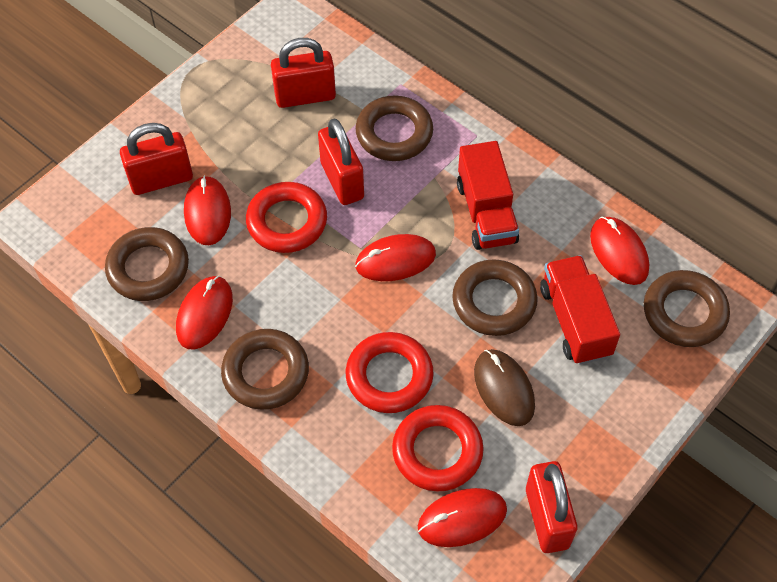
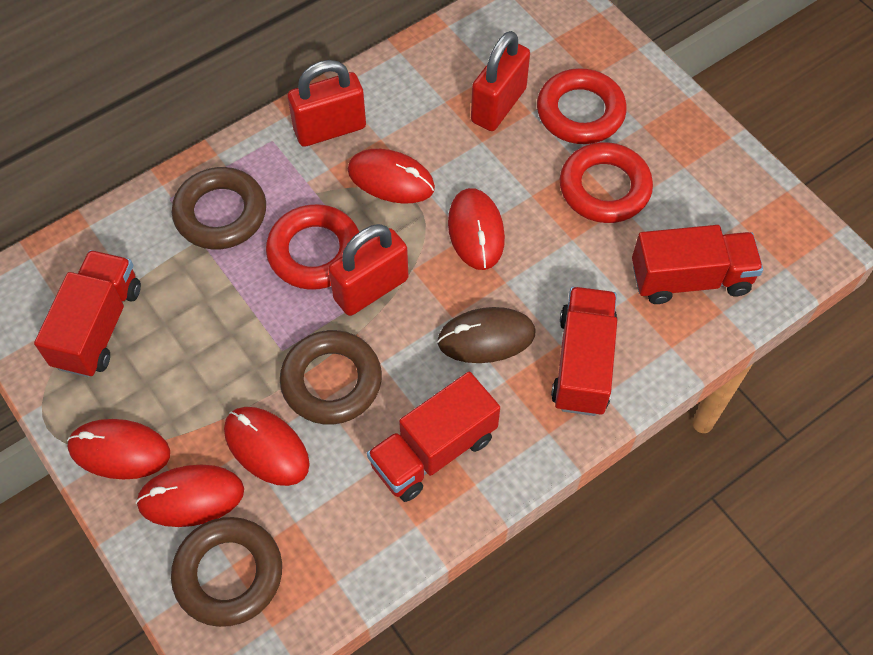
brown ring: [105,227,189,301] [221,329,309,410] [356,95,433,161] [452,259,538,336] [644,270,730,347] = 5 -> [171,517,282,627] [172,167,266,250] [280,330,382,425] = 3
red padlock: [120,123,193,195] [271,38,336,108] [318,118,364,205] [526,461,577,553] = 4 -> [288,60,366,147] [329,224,408,316] [471,31,530,131] = 3
red truck: [457,141,519,250] [540,255,620,365] = 2 -> [34,250,141,377] [367,372,500,502] [551,287,617,416] [632,225,763,304] = 4

